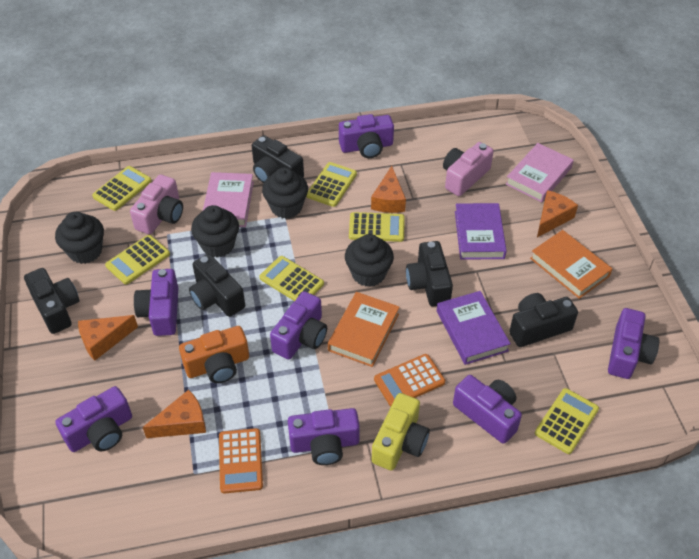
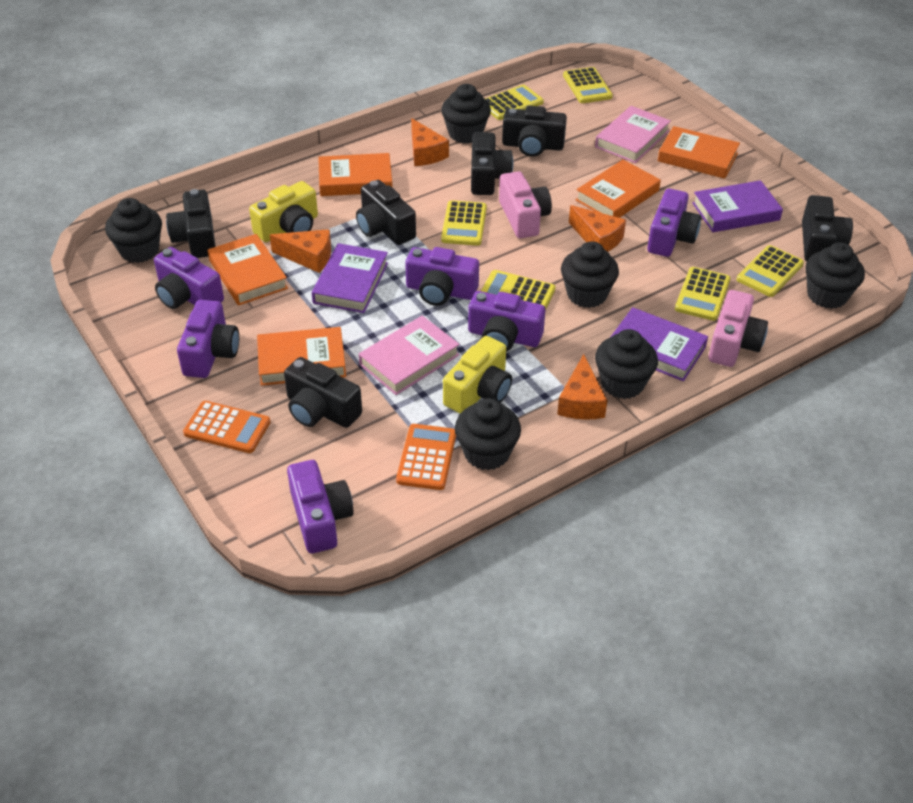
black camera: [24,268,80,334] [189,254,245,317] [252,135,304,183] [406,241,453,306] [509,293,578,347] = 5 -> [166,189,216,258] [284,357,362,428] [356,180,416,245] [471,132,513,195] [502,106,567,157] [802,195,853,262] = 6
black cupcake: [55,212,104,264] [191,205,239,257] [262,167,308,219] [345,234,394,287] = 4 -> [105,198,162,263] [441,84,491,144] [455,398,521,470] [561,241,619,308] [595,329,658,399] [805,242,865,309] = 6
orange book: [328,292,400,367] [530,230,612,299] = 2 -> [208,234,288,306] [257,327,346,386] [318,153,392,196] [576,160,661,218] [657,126,740,179] = 5
orange camera: [179,326,249,383] = 1 -> none = 0
purple book: [437,291,511,365] [455,203,507,260] = 2 -> [312,243,388,313] [611,307,708,381] [692,180,783,232] = 3
purple camera: [55,386,132,452] [134,269,178,336] [270,291,327,360] [288,408,360,465] [339,114,394,158] [453,375,522,444] [608,308,659,379] = 7 -> [154,247,224,309] [177,300,239,378] [287,460,354,553] [405,247,479,306] [468,291,545,352] [647,189,701,257] = 6
yellow camera: [372,393,430,471] = 1 -> [249,181,318,242] [443,336,512,413] = 2

